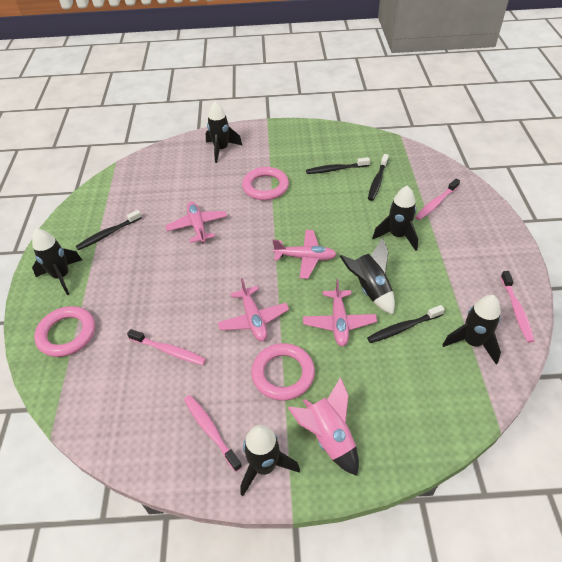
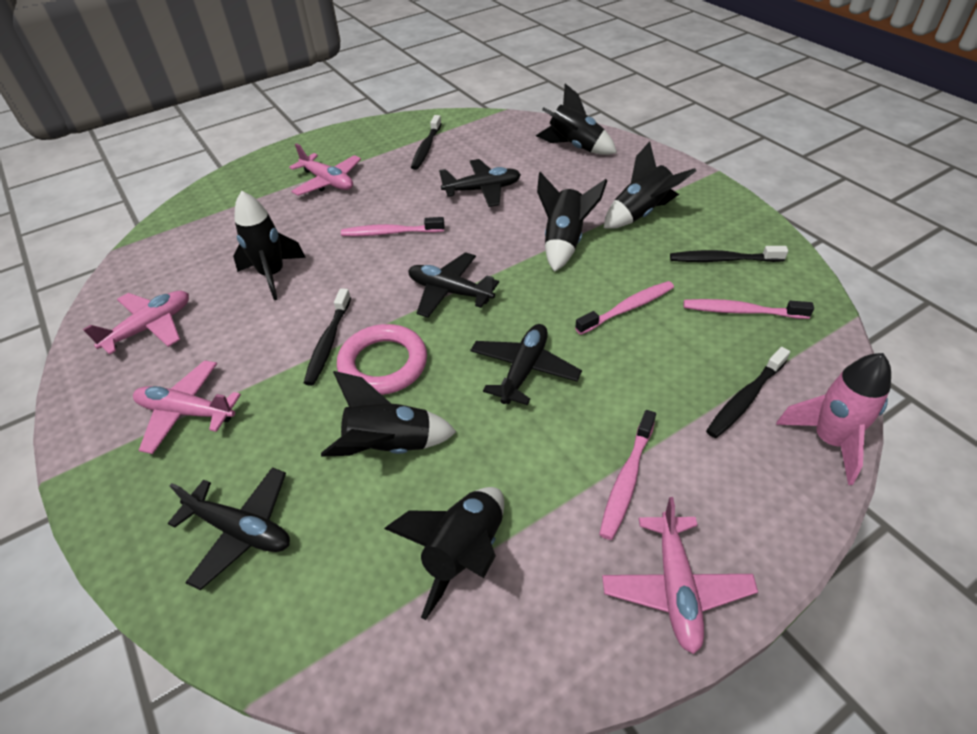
black plane: none = 0 -> [167,467,290,590] [408,252,499,318] [439,159,521,207] [470,324,582,405] = 4
pink ring: [34,306,95,357] [242,167,289,200] [251,343,315,401] = 3 -> [337,324,427,395] = 1

